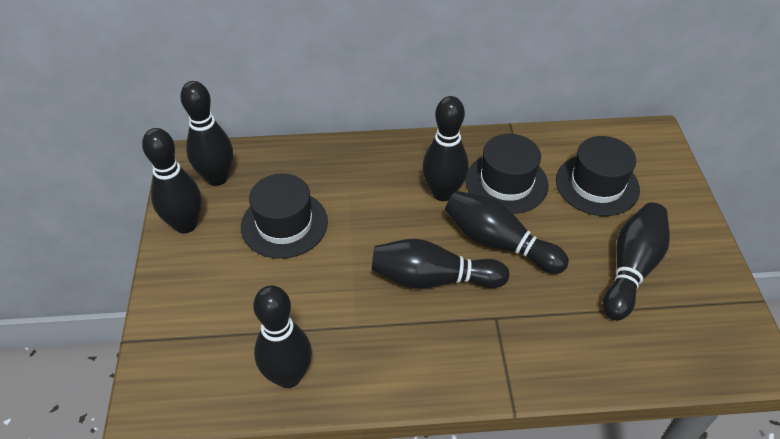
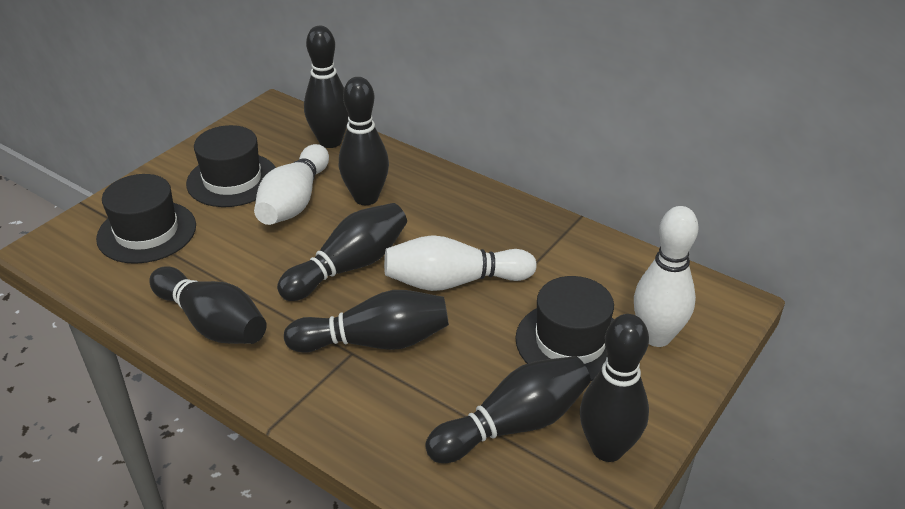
white bowling pin: none = 0 -> [254,144,329,225] [384,235,537,291] [634,206,699,347] = 3

